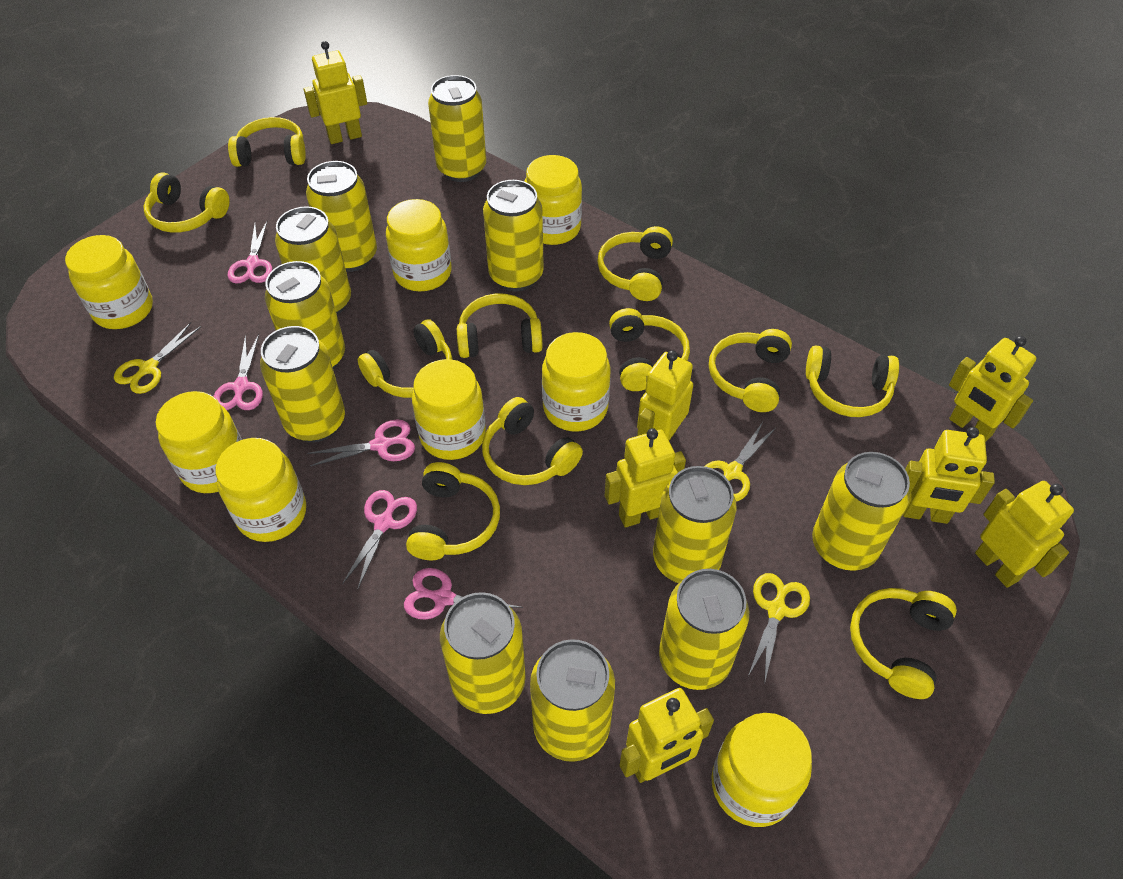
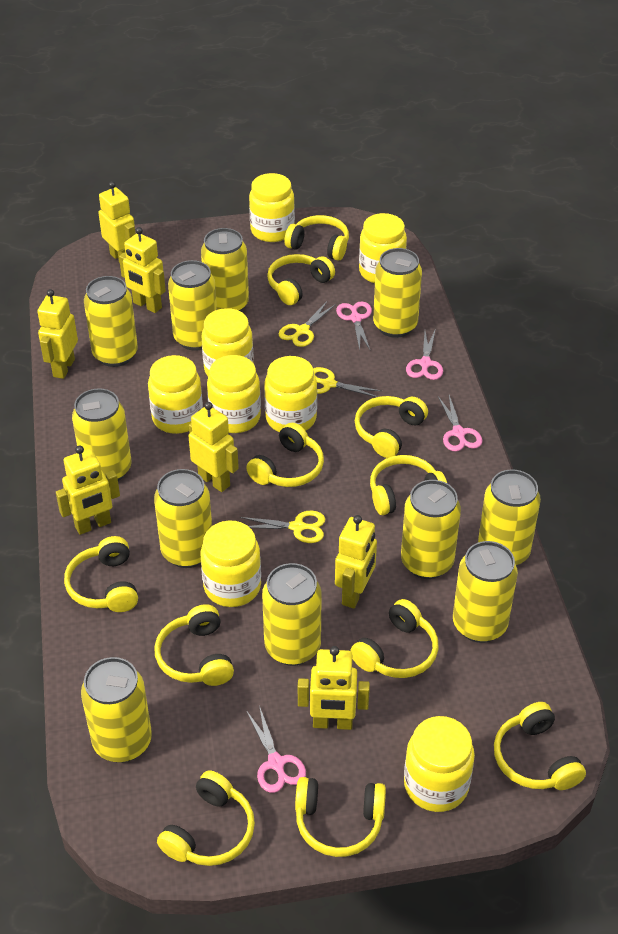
pink scissors: [213,334,263,410] [228,221,272,283] [307,420,415,466] [342,490,417,588] [404,568,523,620] = 5 -> [246,706,306,793] [336,301,372,350] [406,329,443,380] [438,395,482,452] = 4

